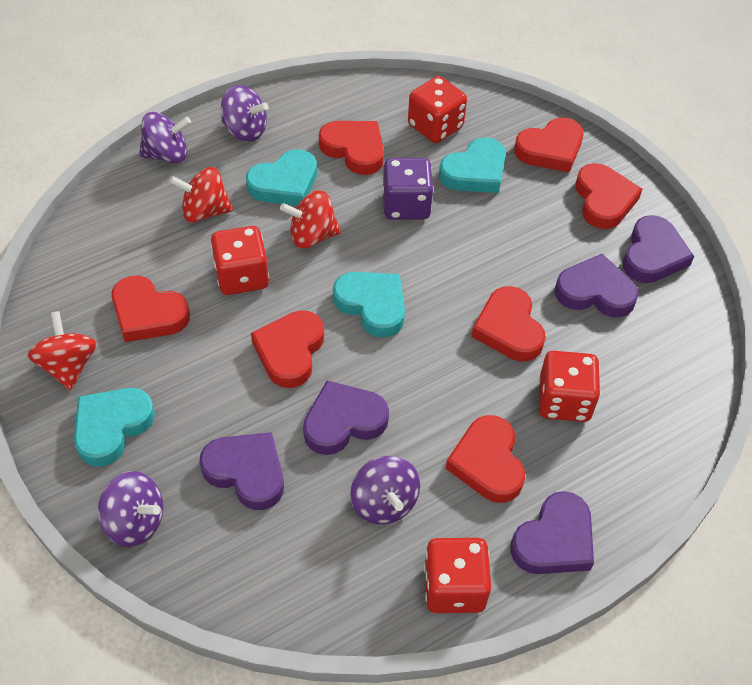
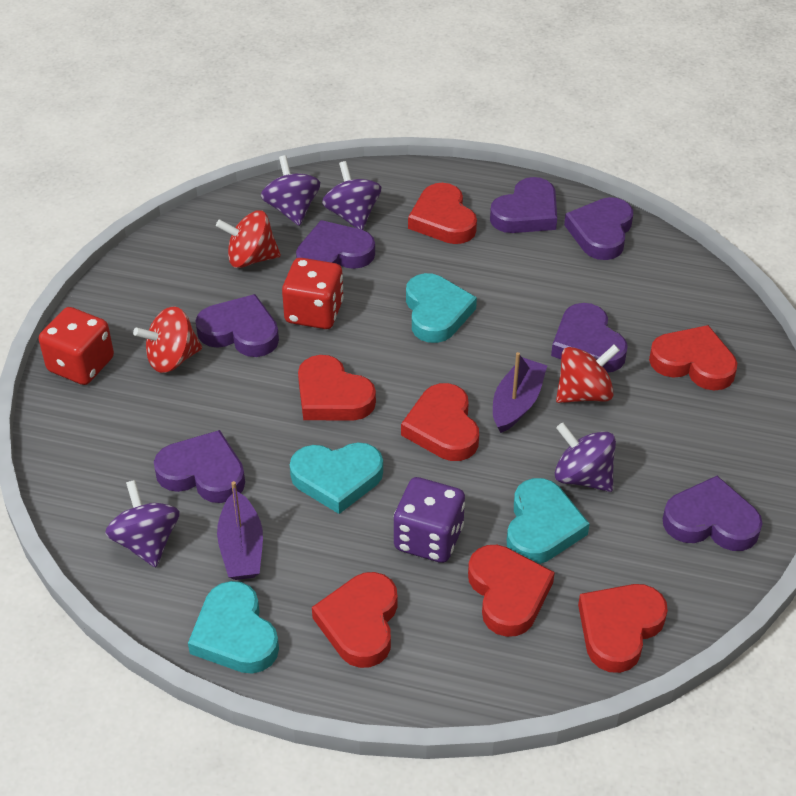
purple boat: none = 0 -> [217,481,263,580] [493,352,547,433] = 2
purple heart: [199,432,284,510] [303,380,389,455] [510,491,594,574] [555,254,639,317] [623,215,694,283] = 5 -> [154,430,245,503] [195,294,279,357] [296,220,375,269] [490,177,557,233] [551,303,628,373] [564,197,633,260] [663,476,763,551] = 7
red dice: [211,226,269,295] [408,76,467,143] [424,538,491,613] [538,351,600,422] = 4 -> [39,307,114,385] [282,258,344,329] = 2

